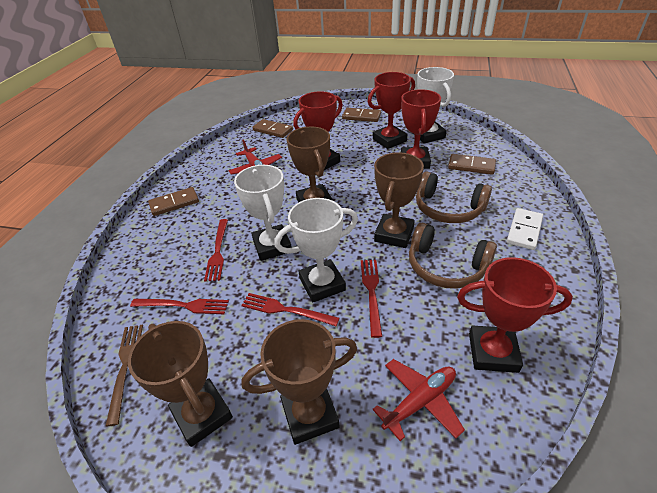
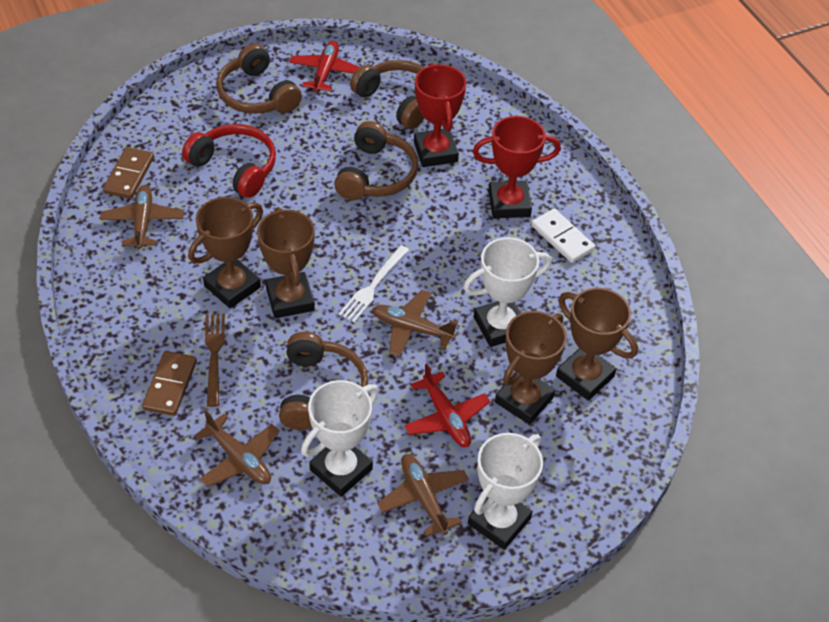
brown domino: [148,187,199,216] [252,119,293,138] [342,108,381,122] [448,154,496,175] = 4 -> [103,147,154,199] [142,351,197,416] = 2
brown headphones: [409,223,497,289] [416,172,492,223] = 2 -> [216,44,302,114] [279,332,368,430] [334,121,418,200] [350,60,425,129] = 4
brown plane: none = 0 -> [100,185,184,250] [195,411,280,487] [372,290,458,357] [377,454,469,537] = 4
red fork: [130,299,229,314] [204,219,228,282] [241,293,340,326] [361,260,382,338] = 4 -> none = 0
red headphones: none = 0 -> [182,124,276,198] = 1
red trophy: [293,91,343,170] [368,72,415,149] [401,89,441,169] [457,257,573,373] = 4 -> [414,63,466,167] [473,116,561,218] = 2
white fork: none = 0 -> [339,245,409,323] = 1

